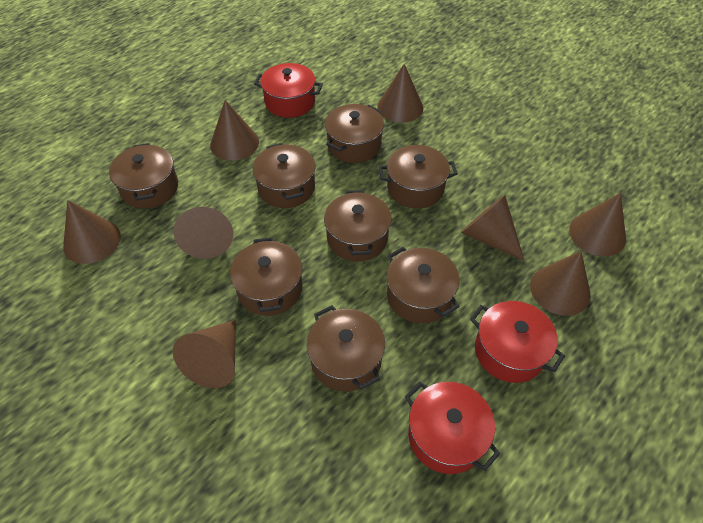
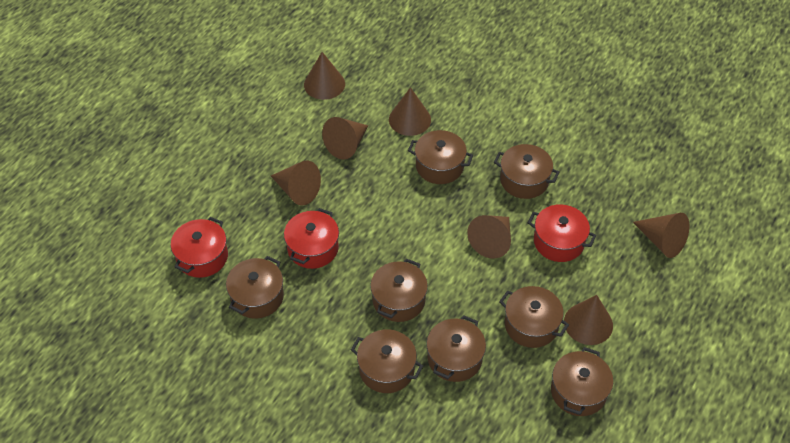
brown cone: [63,200,121,264] [173,207,233,259] [173,320,236,388] [210,100,259,161] [377,64,423,123] [461,195,525,261] [530,251,590,316] [569,193,626,256] = 8 -> [271,161,321,206] [304,52,345,100] [322,117,368,160] [389,87,431,136] [467,215,511,259] [564,295,613,345] [633,213,689,258] = 7

